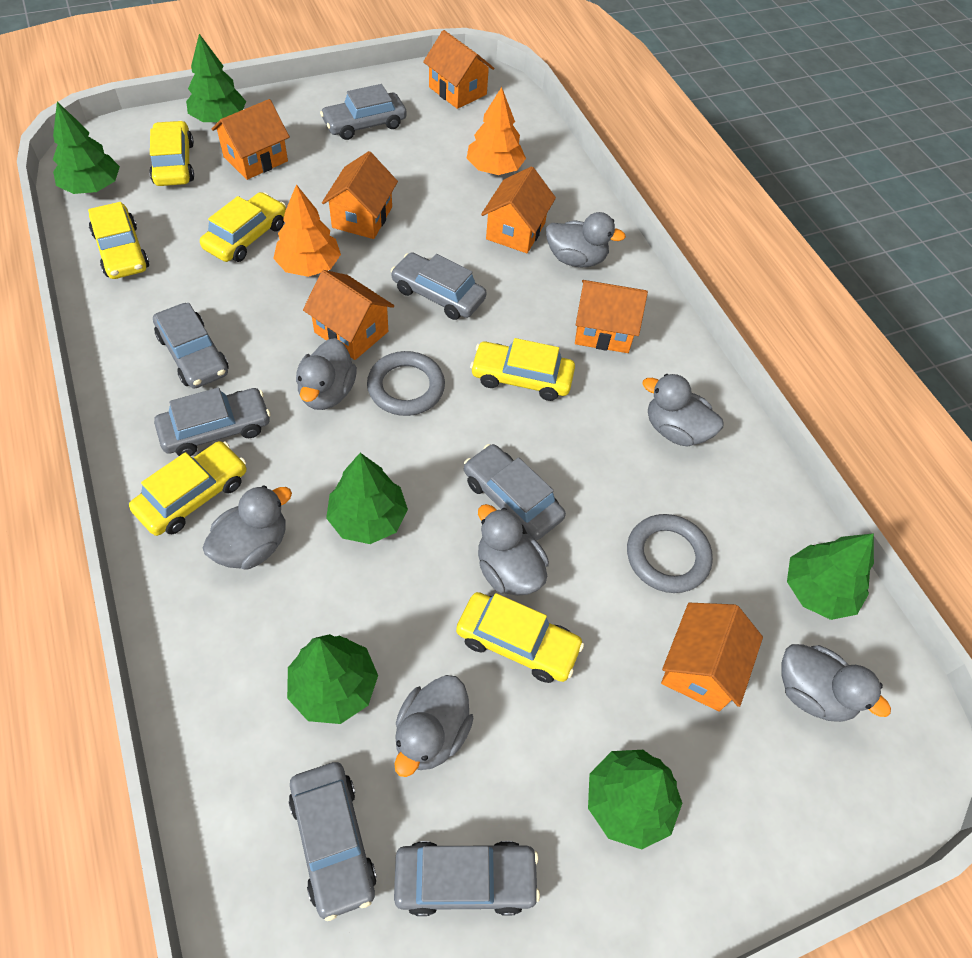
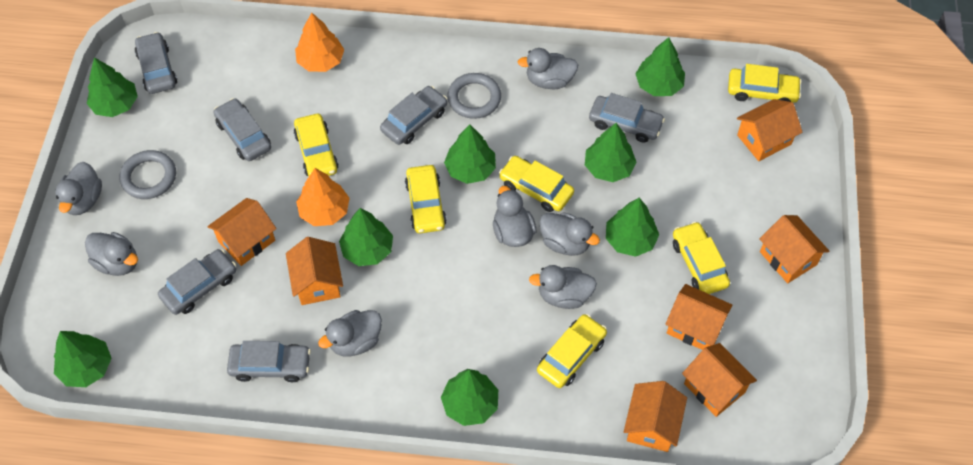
green tree: [53,102,120,194] [186,34,246,122] [287,634,378,724] [326,453,408,544] [588,750,682,849] [787,533,874,620] = 6 -> [54,331,112,387] [87,57,138,117] [339,208,393,266] [441,369,498,426] [444,124,496,184] [585,123,637,182] [606,198,659,257] [635,37,685,96] = 8
grey car: [153,303,229,389] [154,387,271,456] [289,762,377,921] [320,84,407,140] [391,252,487,320] [394,841,540,916] [464,444,566,541] = 7 -> [135,32,177,94] [158,249,236,315] [213,98,271,161] [227,341,311,382] [380,86,447,145] [589,93,665,143] = 6

